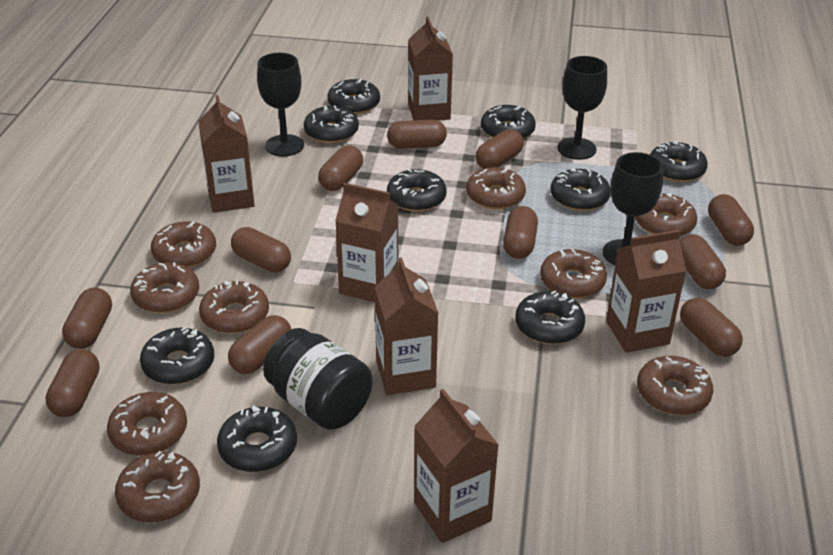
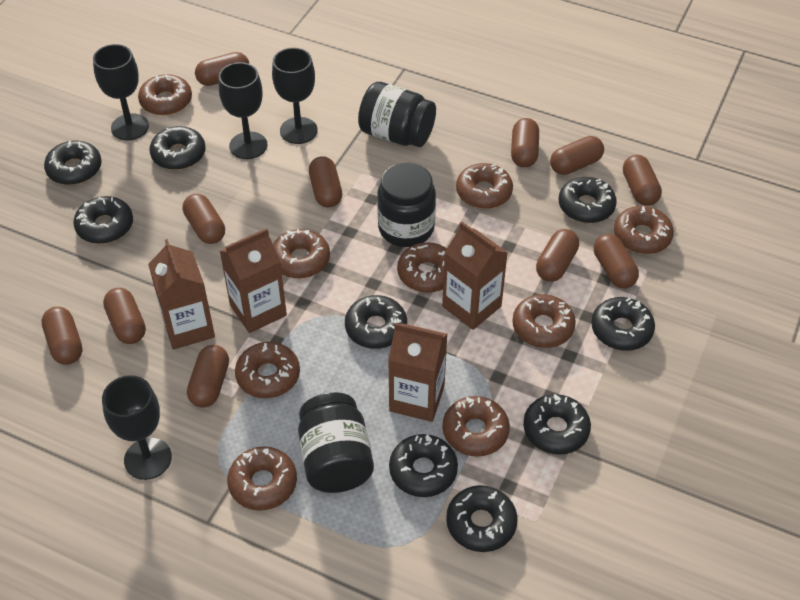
black goblet: [257,53,304,156] [557,56,607,160] [603,152,663,265] = 3 -> [93,44,149,140] [102,375,172,480] [219,62,267,159] [272,48,317,144] = 4
black jar: [263,328,372,430] = 1 -> [298,392,374,493] [358,82,436,147] [377,162,436,247] = 3
brown carton: [198,95,255,213] [335,183,398,302] [375,257,438,395] [408,17,453,121] [414,389,498,543] [606,230,686,353] = 6 -> [148,239,215,350] [220,228,287,333] [388,323,447,422] [442,222,508,330] = 4

